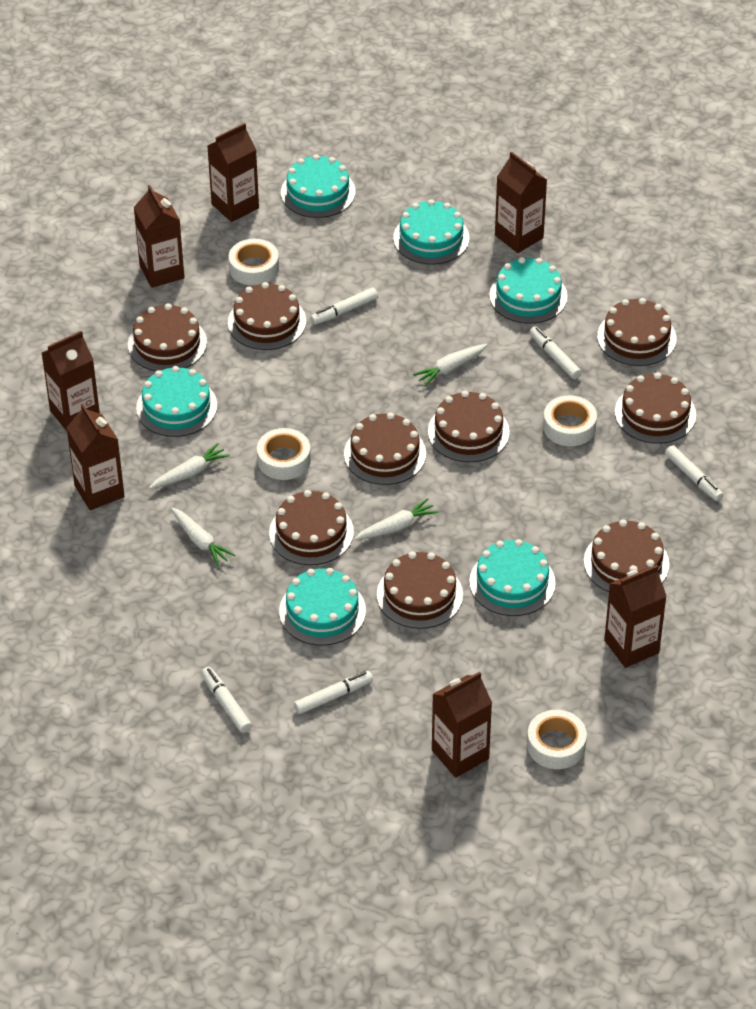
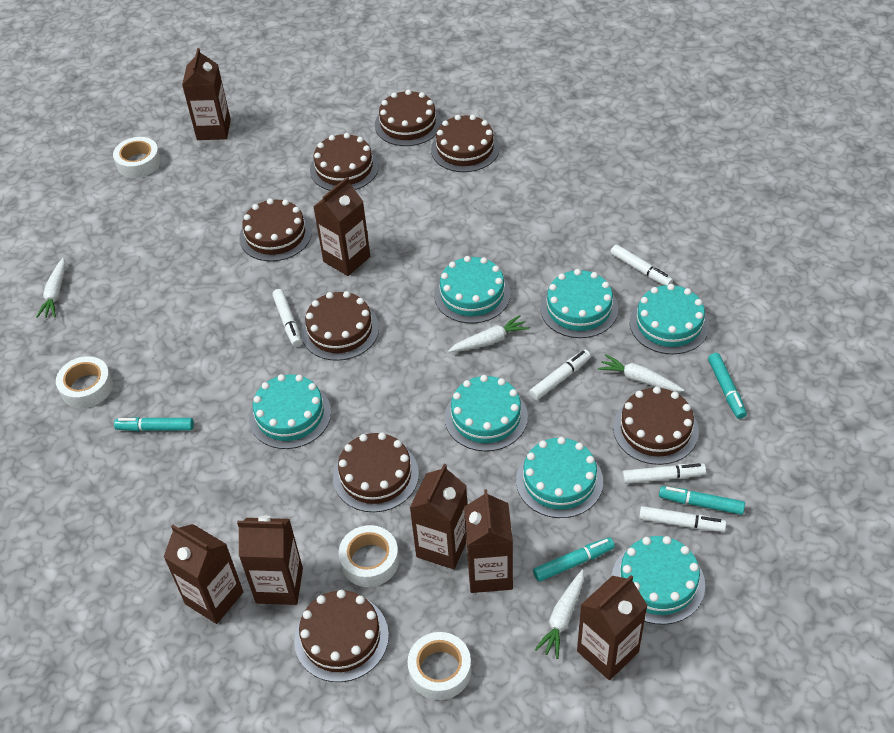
brown cake: [128,303,207,371] [228,282,306,350] [269,490,354,565] [344,412,426,485] [377,551,463,629] [428,391,510,462] [584,519,670,592] [597,298,676,366] [615,372,696,444] = 9 -> [239,198,312,261] [294,590,389,682] [301,291,379,361] [310,133,379,191] [333,432,419,512] [375,90,442,146] [431,115,500,172] [613,387,699,465] = 8
turquoise cake: [136,366,217,437] [279,568,366,645] [281,154,356,218] [393,199,470,265] [469,539,556,616] [489,257,568,324] = 6 -> [249,374,331,449] [434,256,511,323] [445,375,528,451] [516,437,603,518] [540,269,618,338] [612,536,705,625] [630,284,709,354] = 7
turquoise marker: none = 0 -> [114,417,194,431] [533,537,615,582] [659,486,745,515] [708,353,747,419] = 4

